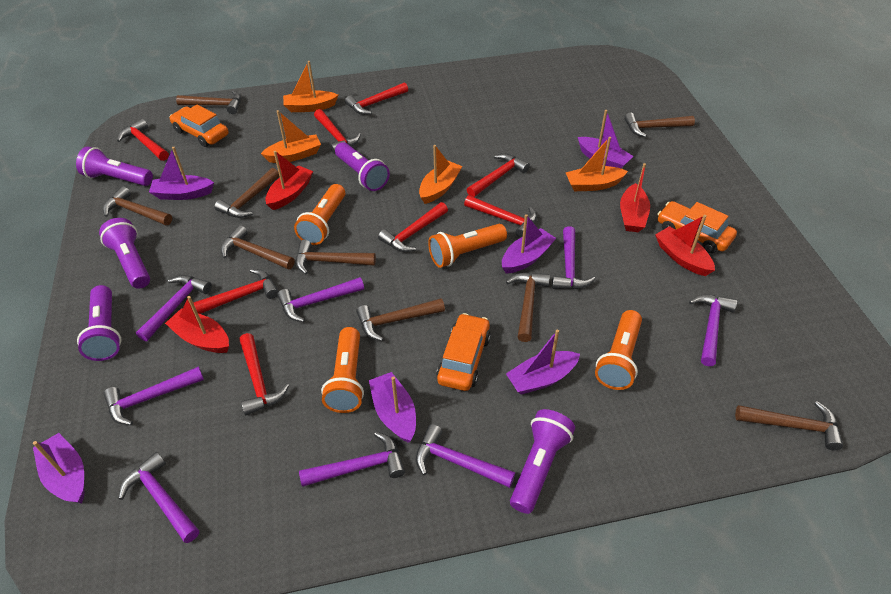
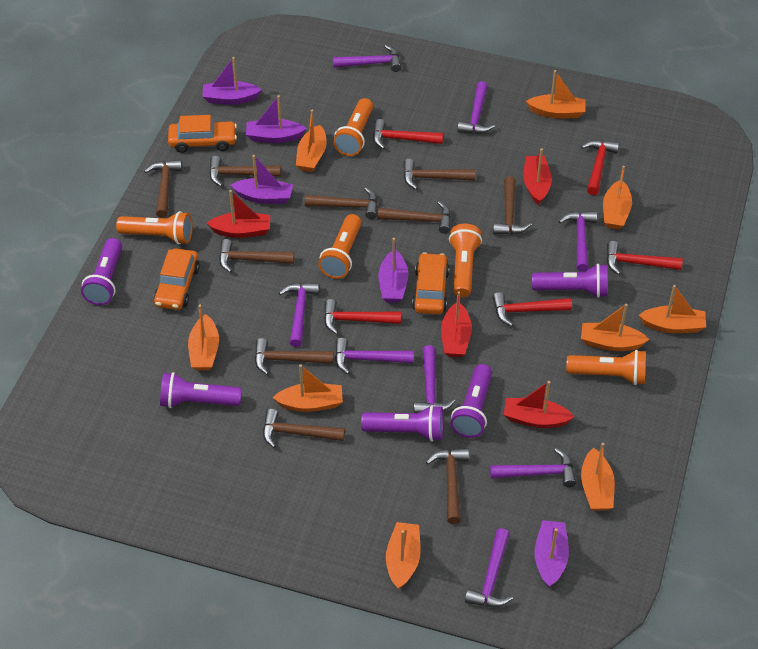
brown hammer: [103,186,172,225] [176,90,241,114] [214,168,279,218] [221,225,295,270] [296,240,376,274] [356,298,445,341] [506,272,550,342] [624,112,695,137] [735,401,843,450] = 9 -> [144,160,182,218] [209,156,281,187] [219,239,294,273] [255,338,334,375] [263,409,345,448] [305,187,378,219] [378,201,451,234] [403,159,475,190] [426,448,469,524] [493,176,532,235] = 10
orange boat: [261,110,321,163] [283,61,338,112] [419,145,462,204] [565,137,628,191] = 4 -> [188,305,219,370] [273,364,343,412] [296,110,327,172] [386,522,421,589] [526,70,586,118] [581,304,649,351] [581,443,615,511] [603,166,632,229] [639,285,706,333] = 9
orange flashlight: [294,184,345,245] [321,327,364,413] [428,224,507,268] [595,310,642,390] = 4 -> [116,211,193,245] [318,214,361,279] [333,98,373,156] [449,224,482,297] [566,350,646,385] = 5
purple boat: [33,433,84,504] [149,147,214,200] [369,372,416,443] [502,214,556,274] [506,329,580,395] [578,110,634,168] = 6 -> [202,57,262,105] [231,155,293,204] [246,95,307,143] [378,238,408,303] [534,520,569,588] = 5
red hammer: [117,119,169,161] [193,269,279,314] [240,333,289,415] [314,109,361,154] [345,82,408,115] [378,202,448,252] [464,195,537,238] [467,154,530,197] = 8 -> [324,299,401,335] [373,119,443,149] [492,292,572,327] [581,140,619,195] [607,241,683,275] = 5

